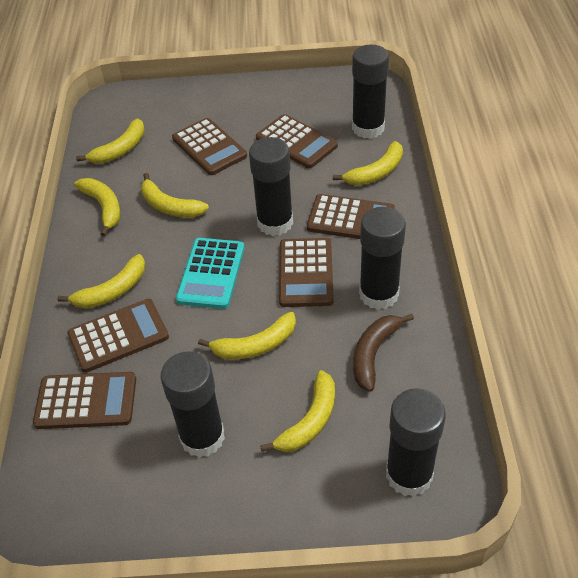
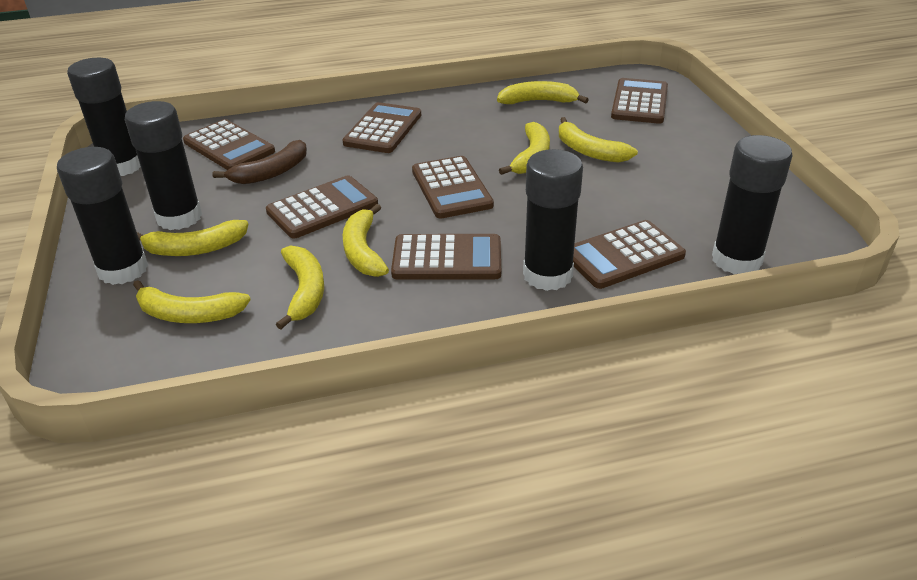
brown calculator: [33,372,136,429] [67,299,169,373] [172,118,247,175] [256,114,338,169] [279,238,334,307] [307,194,395,239] = 6 -> [183,119,275,170] [266,175,378,238] [342,102,421,153] [391,234,501,280] [412,156,494,218] [573,220,686,289] [611,78,668,124] = 7
turquoise calculator: [176,238,244,309] = 1 -> none = 0

